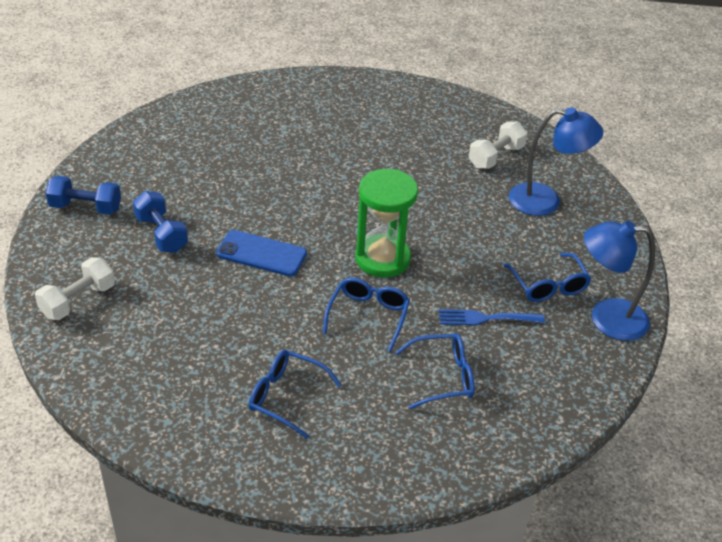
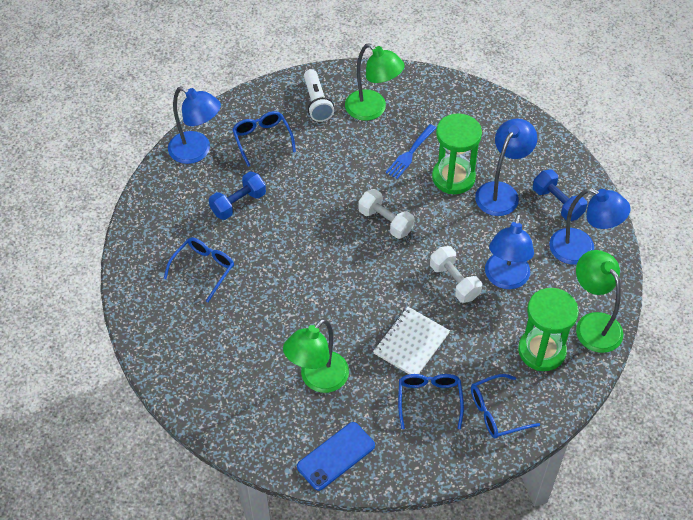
blue lamp: [509,107,603,216] [584,221,655,341] = 2 -> [168,87,221,164] [475,118,537,216] [485,214,534,289] [549,188,631,265] = 4
green hourglass: [355,169,418,277] = 1 -> [432,113,482,194] [518,288,579,371] = 2
green lamp: none = 0 -> [283,319,349,393] [345,43,405,121] [576,250,623,353] = 3
white flashlight: none = 0 -> [304,69,334,122] = 1
white notebook: none = 0 -> [373,307,450,374] = 1

